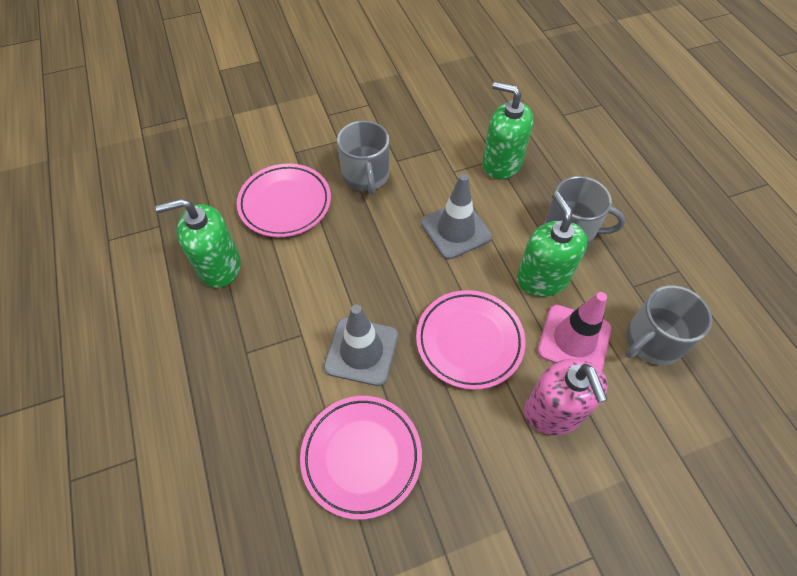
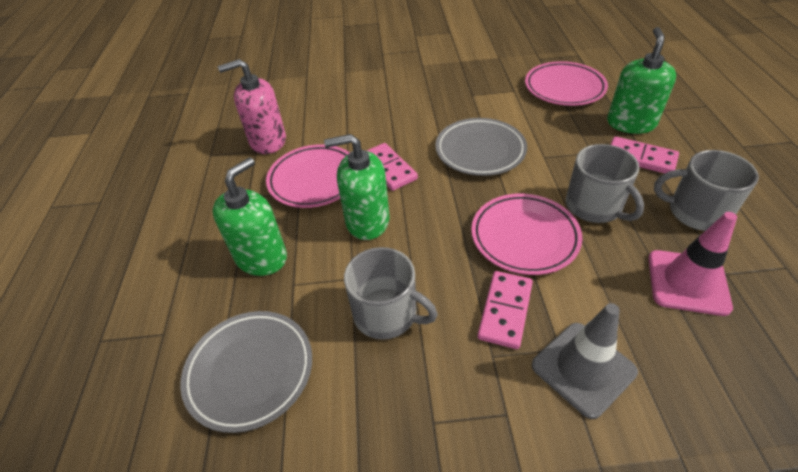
grey plate: none = 0 -> [180,311,312,433] [435,118,527,176] = 2
grey traffic cone: [324,305,398,386] [421,174,492,260] = 2 -> [532,303,638,419] = 1
pink domino: none = 0 -> [367,143,418,191] [478,271,533,349] [611,136,679,174] = 3

